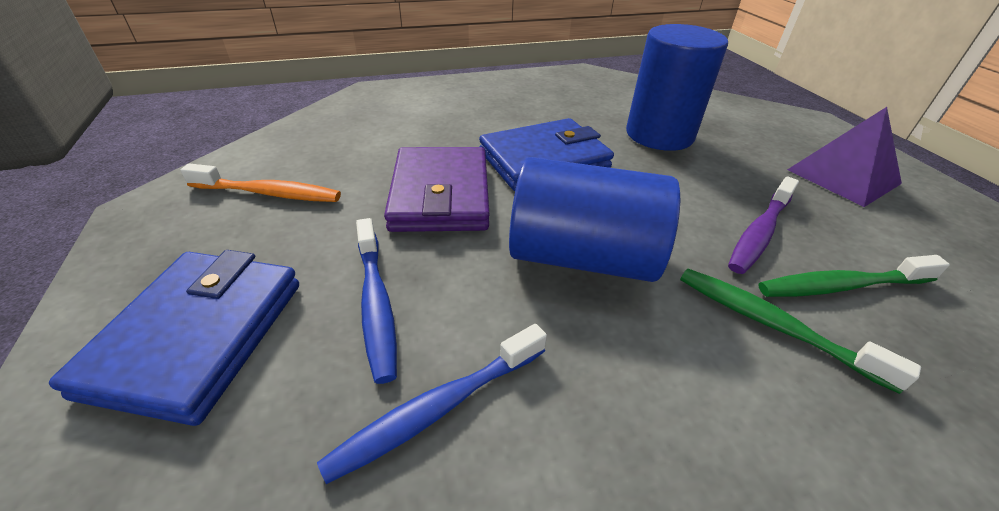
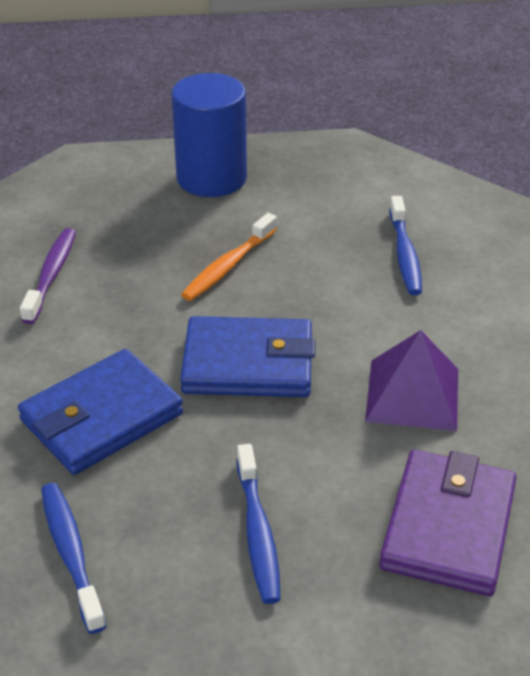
blue cylinder: [509,157,680,282] [626,24,728,151] = 2 -> [171,73,247,197] = 1
blue toothbrush: [317,324,547,484] [356,218,397,384] = 2 -> [41,483,107,634] [237,444,281,604] [389,196,422,295] = 3
green toothbrush: [680,269,921,394] [759,255,950,297] = 2 -> none = 0

